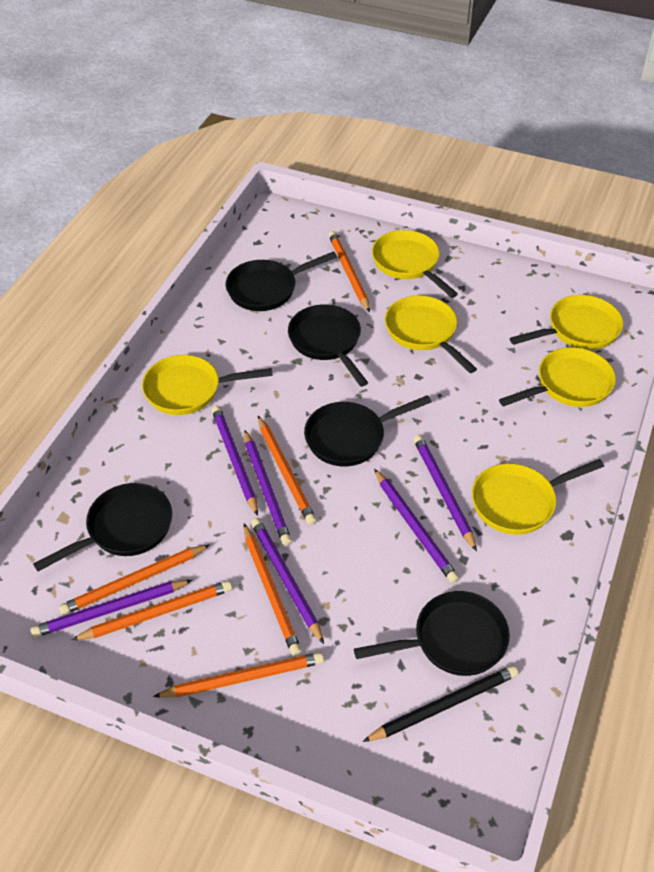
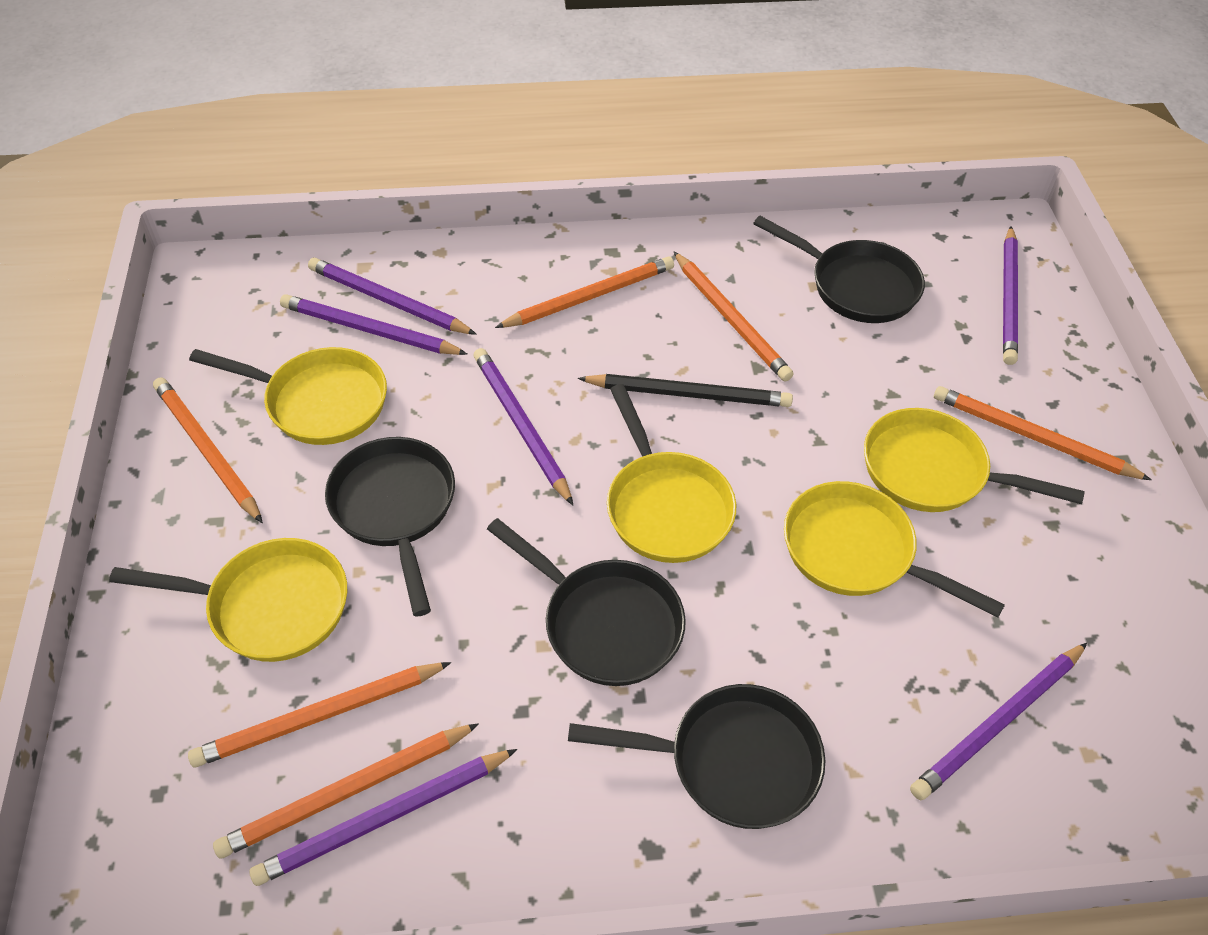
black pan: [33,483,172,571] [226,251,337,311] [288,304,368,387] [304,395,432,466] [354,591,510,676] = 5 -> [325,437,455,616] [487,518,686,686] [568,684,825,829] [753,216,925,323] = 4
yellow pan: [142,355,273,415] [372,230,458,298] [385,295,477,373] [472,459,604,535] [499,347,616,407] [510,295,623,350] = 6 -> [109,538,347,662] [189,347,387,445] [607,384,736,563] [784,481,1005,618] [864,408,1084,512] = 5

